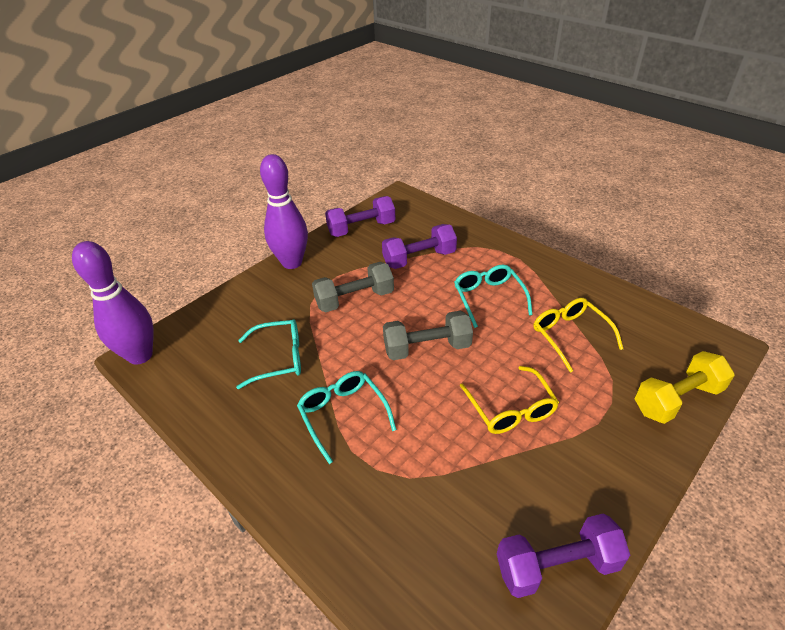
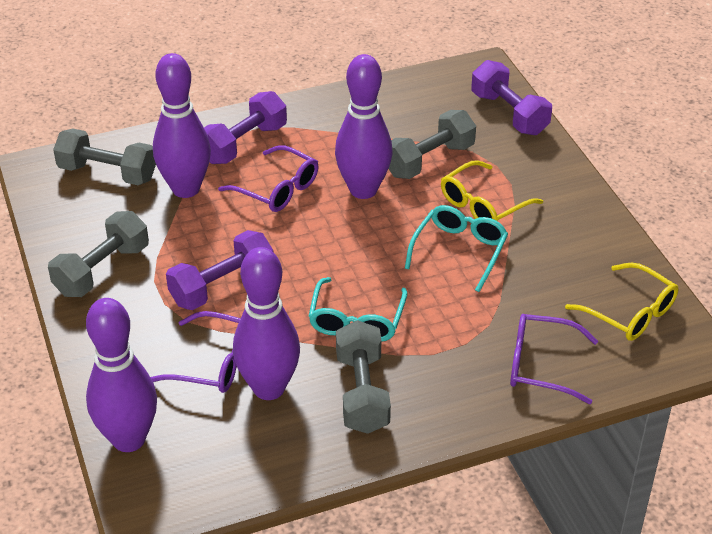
grey dumbbell: [312,262,394,312] [383,311,473,360] = 2 -> [48,211,149,297] [53,129,156,185] [336,320,391,434] [389,110,476,179] = 4
purple bowling pin: [72,241,154,365] [260,154,308,269] = 2 -> [86,298,157,452] [153,53,211,198] [233,247,300,400] [335,54,392,199] = 4
purple glasses: none = 0 -> [150,311,241,393] [218,145,319,212] [510,314,598,404] = 3
turquoise glasses: [236,319,301,389] [297,371,397,464] [454,265,533,328] = 3 -> [309,277,408,342] [405,205,508,292] = 2
yellow dumbbell: [635,351,735,424] = 1 -> none = 0

